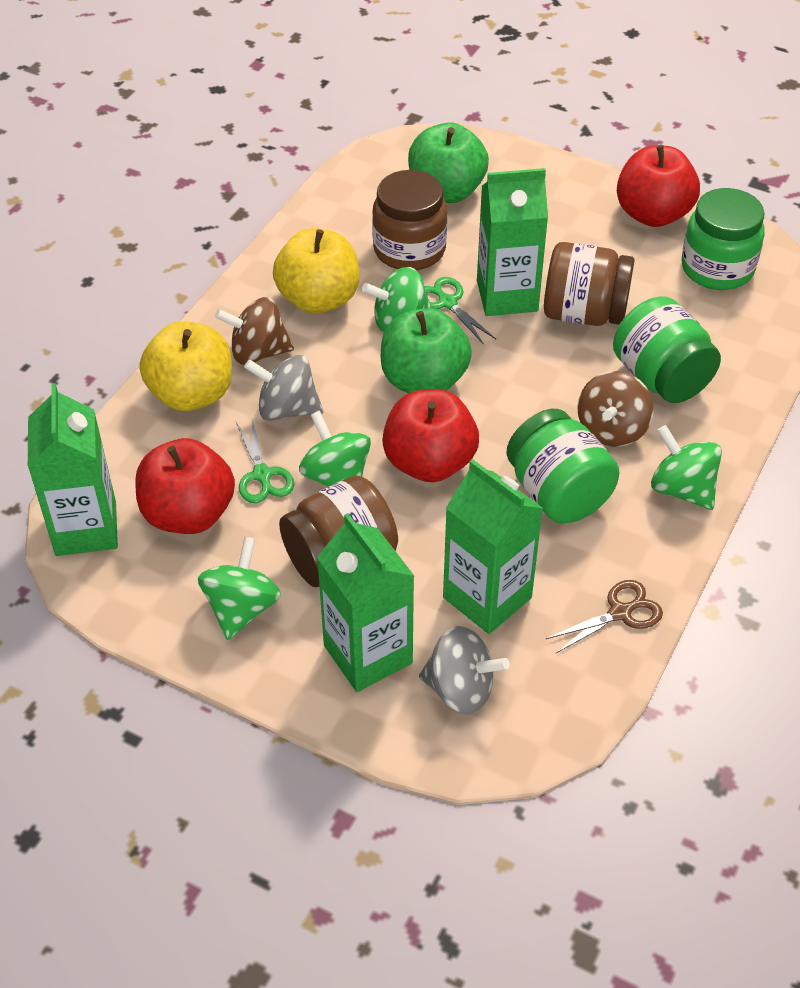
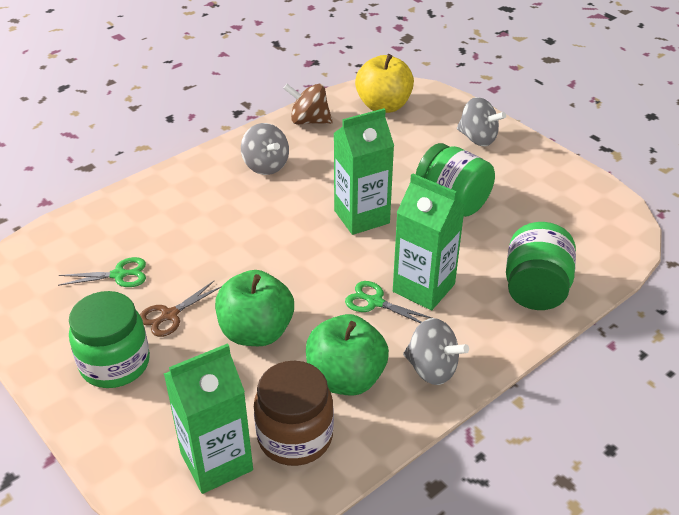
brown jar: [279,476,398,587] [372,170,448,270] [544,242,635,326] = 3 -> [254,361,334,466] = 1
brown spinning top: [215,297,294,365] [577,371,654,447] = 2 -> [283,84,333,124] = 1
green carton: [28,383,118,556] [317,513,414,692] [443,459,543,634] [477,168,548,316] = 4 -> [164,343,253,494] [334,108,394,235] [393,173,465,310] = 3
green spinning top: [198,537,281,640] [299,411,371,487] [362,267,432,333] [651,425,722,510] = 4 -> none = 0
grey spinning top: [244,355,323,421] [419,626,510,714] = 2 -> [241,123,289,175] [403,318,469,385] [457,97,506,146] = 3
red apple: [136,438,235,534] [382,389,479,482] [617,145,700,227] = 3 -> none = 0
yellow apple: [139,321,232,411] [273,228,360,314] = 2 -> [355,54,414,113] = 1

